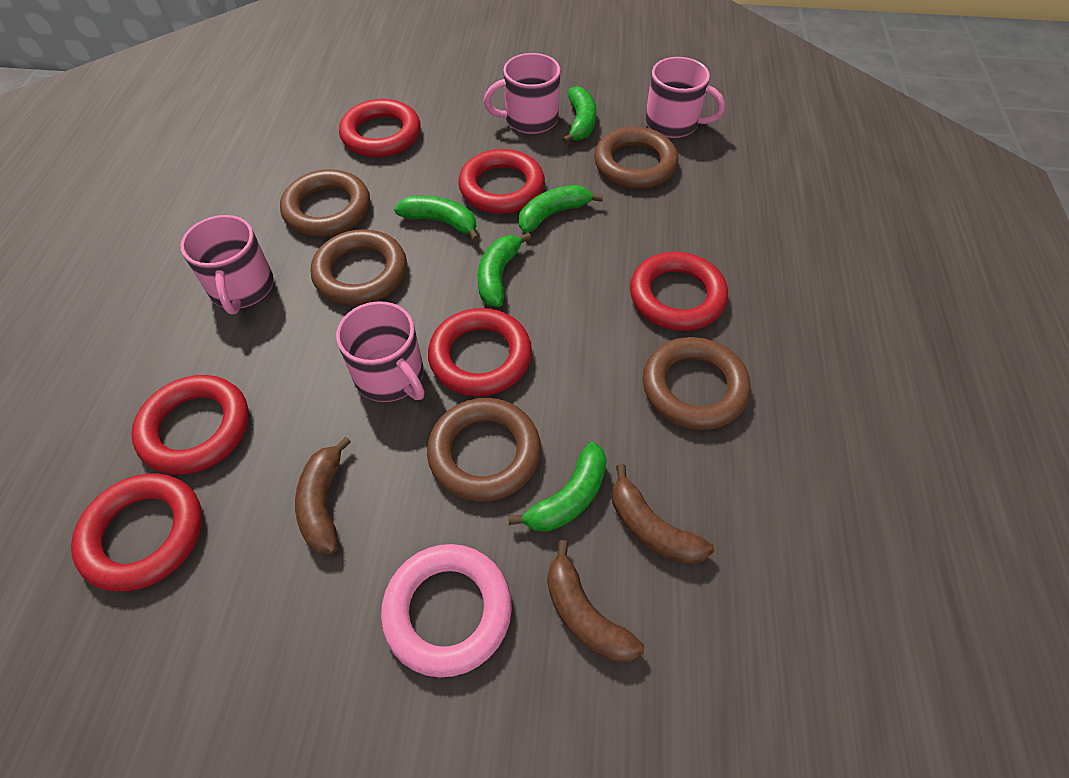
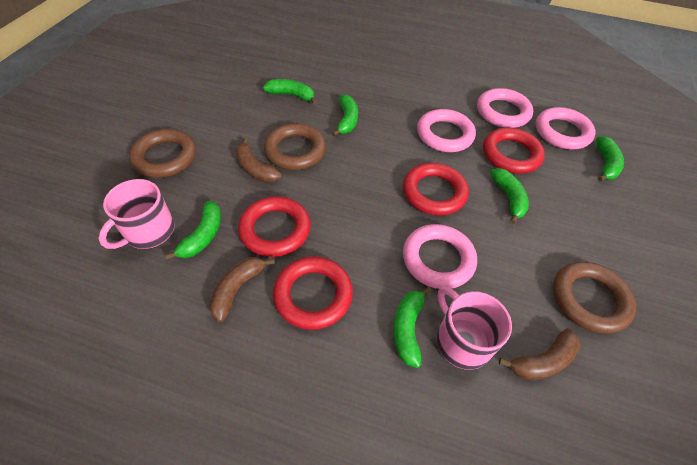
brown ring: [280,169,370,237] [310,229,407,305] [427,398,541,502] [594,127,679,189] [643,337,751,430] = 5 -> [129,129,196,178] [264,123,326,170] [553,261,636,334] = 3
green banana: [394,196,479,241] [477,233,531,307] [508,442,607,532] [519,185,603,233] [562,86,597,144] = 5 -> [165,201,221,260] [263,79,317,104] [332,94,358,136] [393,287,432,368] [490,168,529,224] [596,136,624,181] = 6
pink mug: [181,215,274,314] [336,301,424,402] [484,53,560,134] [645,57,725,138] = 4 -> [98,179,175,249] [436,287,512,370] = 2
pink ring: [381,544,512,677] = 1 -> [403,224,477,289] [417,109,476,152] [477,88,533,128] [536,107,596,149] = 4
red ring: [71,473,202,592] [131,375,249,475] [339,99,421,158] [428,308,532,396] [458,149,545,214] [630,252,728,331] = 6 -> [238,196,311,257] [273,256,353,330] [403,163,469,216] [483,128,545,174] = 4

